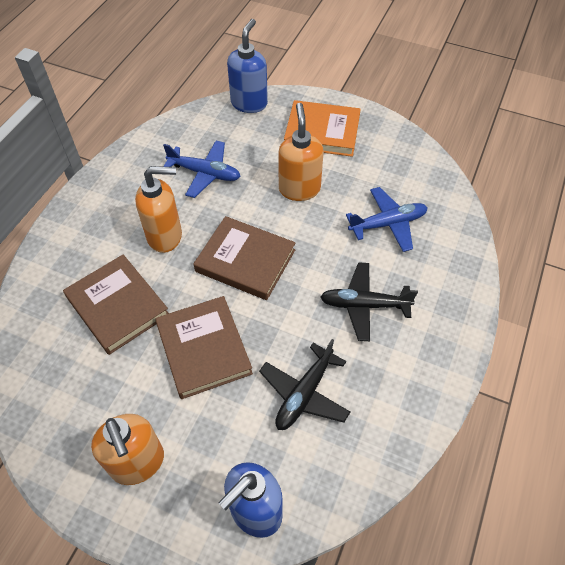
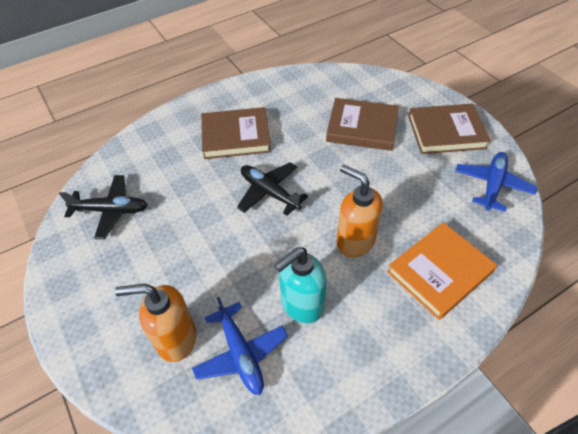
blue soap dispenser: [218,462,283,538] [227,19,268,113] = 2 -> none = 0
orange soap dispenser: [91,414,164,485] [135,166,182,253] [278,103,324,201] = 3 -> [115,284,196,362] [336,164,383,257] = 2
turquoise soap dispenser: none = 0 -> [274,247,327,324] = 1

